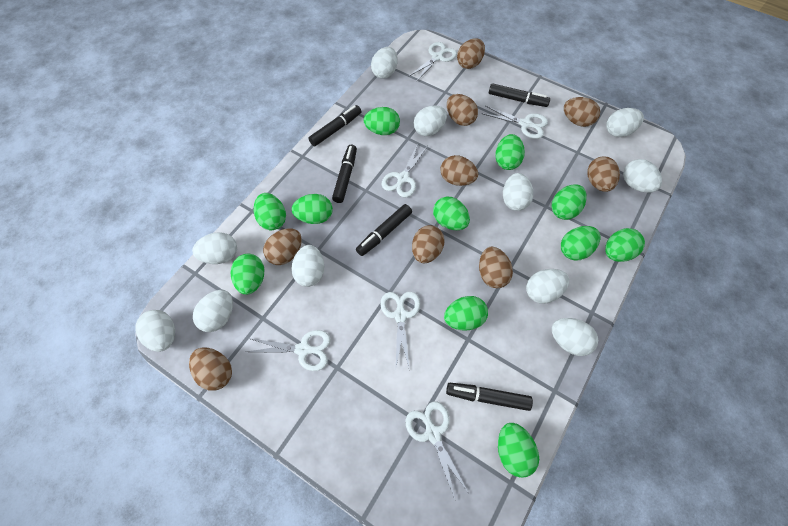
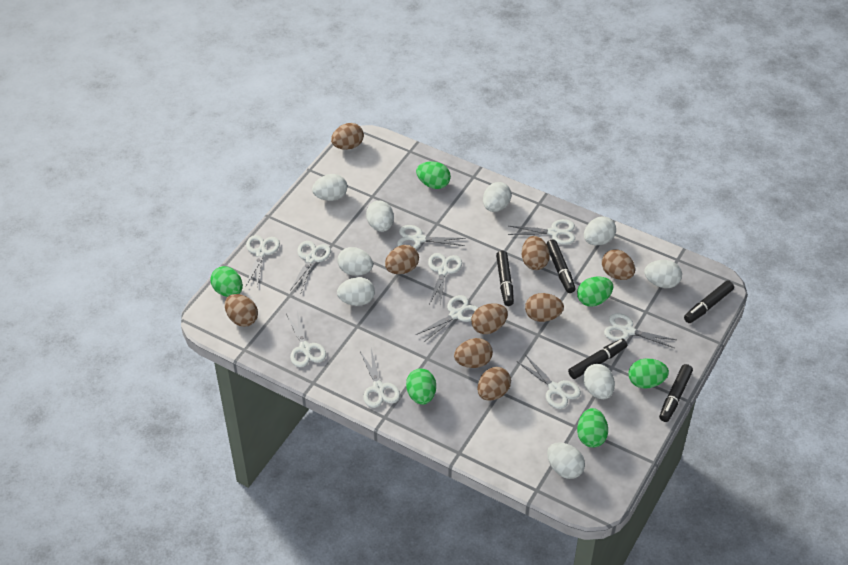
green egg: [231,254,265,295] [254,193,286,230] [291,194,333,224] [364,107,400,135] [433,197,470,230] [444,296,488,331] [495,134,525,170] [498,423,539,478] [552,184,587,220] [561,226,600,261] [605,228,645,262] = 11 -> [210,266,243,297] [406,369,436,405] [416,161,451,189] [577,276,613,307] [577,408,608,448] [629,358,669,389] = 6
white egg: [135,310,175,352] [192,232,237,264] [193,290,233,332] [291,245,324,287] [371,47,398,79] [414,106,447,136] [503,173,533,211] [526,269,569,304] [552,318,598,356] [606,108,644,137] [623,159,662,193] = 11 -> [312,174,347,201] [337,247,373,276] [337,277,375,306] [366,201,394,232] [483,182,511,212] [547,442,585,479] [583,364,615,399] [584,216,616,245] [644,260,682,288] = 9
white scissors: [247,330,331,371] [380,292,420,371] [382,143,428,197] [406,402,468,499] [408,42,457,82] [482,106,548,139] = 6 -> [246,235,280,286] [286,311,326,367] [290,241,331,292] [360,349,400,408] [397,225,466,249] [416,295,478,343] [428,253,462,306] [508,219,575,245] [516,356,581,409] [604,313,676,348] = 10

